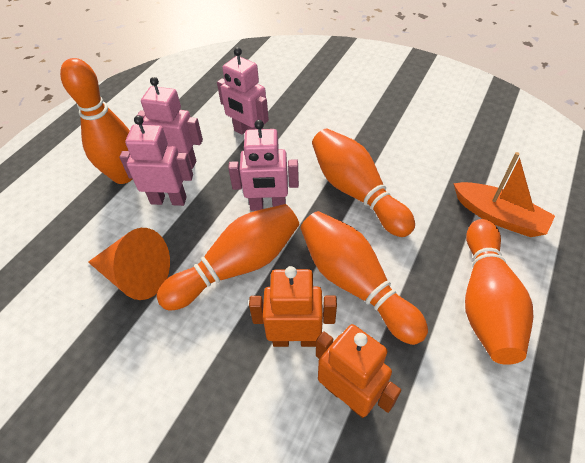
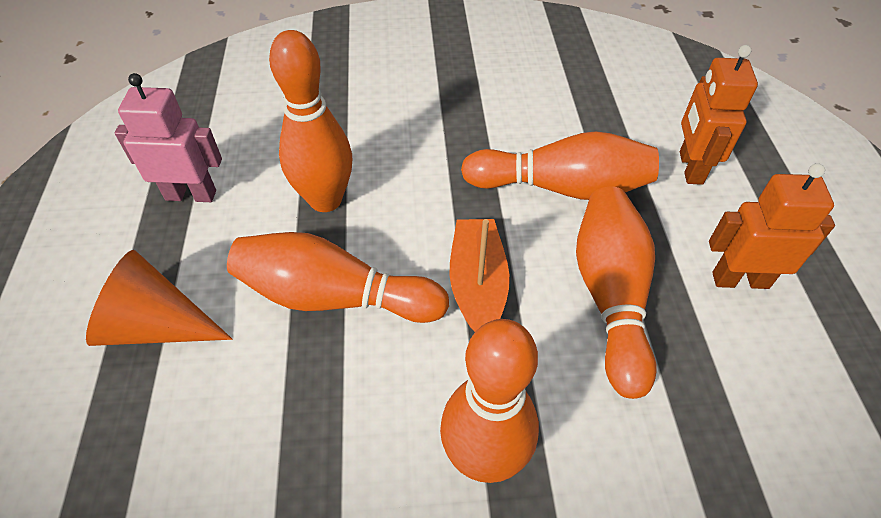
pink robot: [119,115,193,206] [137,77,203,169] [217,47,269,135] [228,120,299,211] = 4 -> [115,73,222,202] = 1

